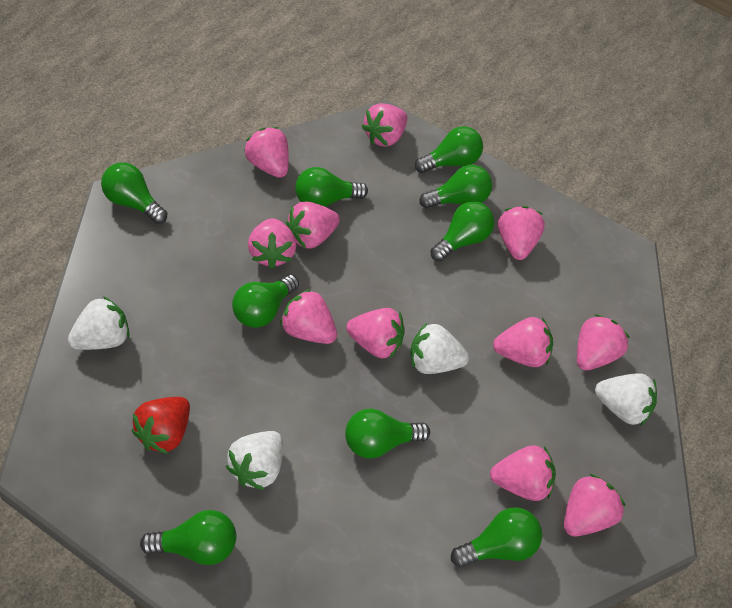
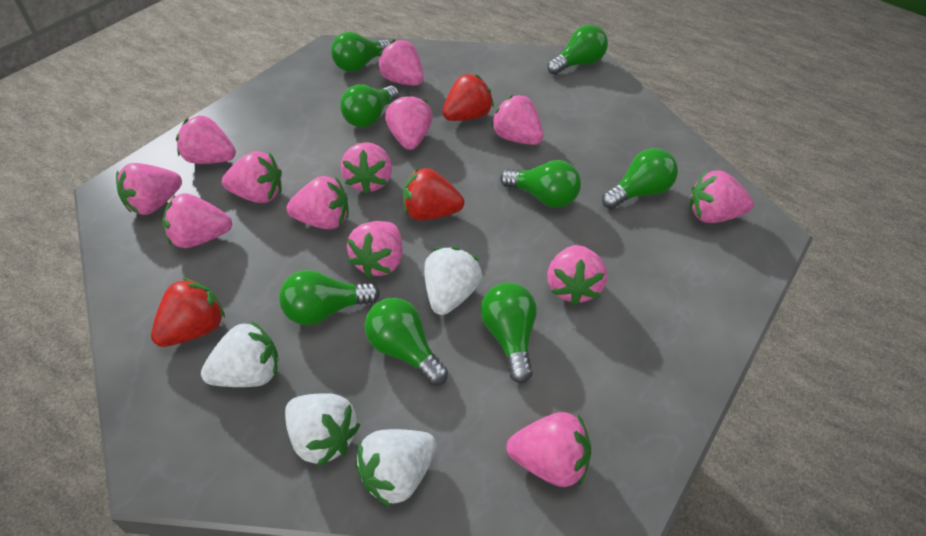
green light bulb: [101,162,167,224] [140,510,236,565] [232,274,299,328] [295,167,368,207] [345,409,430,459] [415,126,483,173] [419,165,492,209] [430,201,494,262] [451,507,542,568] = 9 -> [279,270,380,325] [331,32,390,72] [340,85,399,127] [364,298,448,386] [480,283,537,383] [500,160,581,208] [547,25,608,75] [602,148,678,209] = 8
pink strawberry: [244,127,289,178] [248,218,296,269] [280,289,337,344] [286,202,340,248] [346,308,405,358] [362,103,407,147] [490,445,556,501] [493,317,553,367] [498,206,545,260] [564,474,626,536] [577,314,630,370] = 11 -> [116,163,182,215] [163,193,232,248] [176,116,236,164] [222,151,282,203] [286,176,349,229] [341,142,392,194] [347,221,403,278] [378,40,424,86] [385,94,433,150] [491,95,543,145] [506,412,591,487] [547,245,607,306] [690,170,754,223] = 13
red strawberry: [132,397,190,454] = 1 -> [151,278,225,347] [403,168,464,221] [442,74,494,121] = 3

